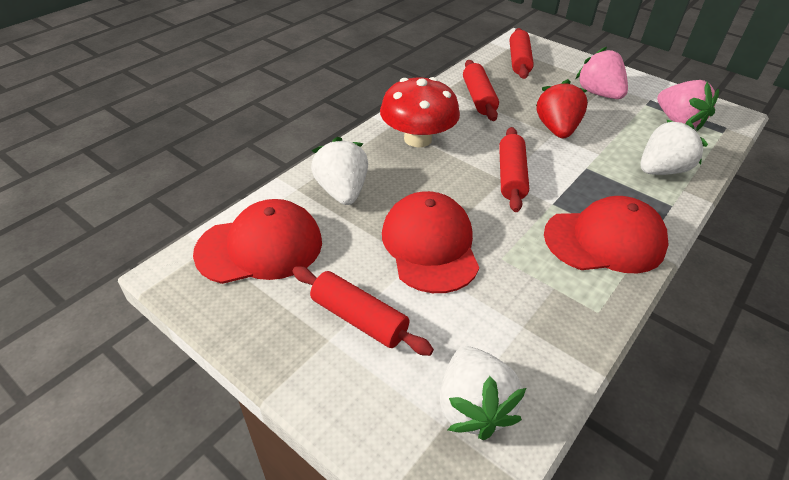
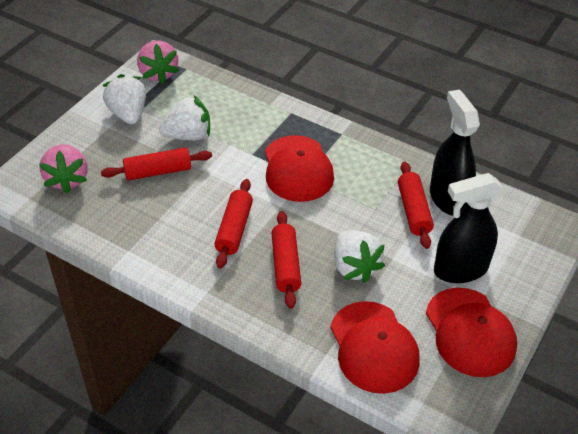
black spray bottle: none = 0 -> [430,89,480,216] [434,173,504,283] = 2
red mushroom: [380,77,460,148] = 1 -> none = 0
red strawberry: [536,79,588,138] = 1 -> none = 0

